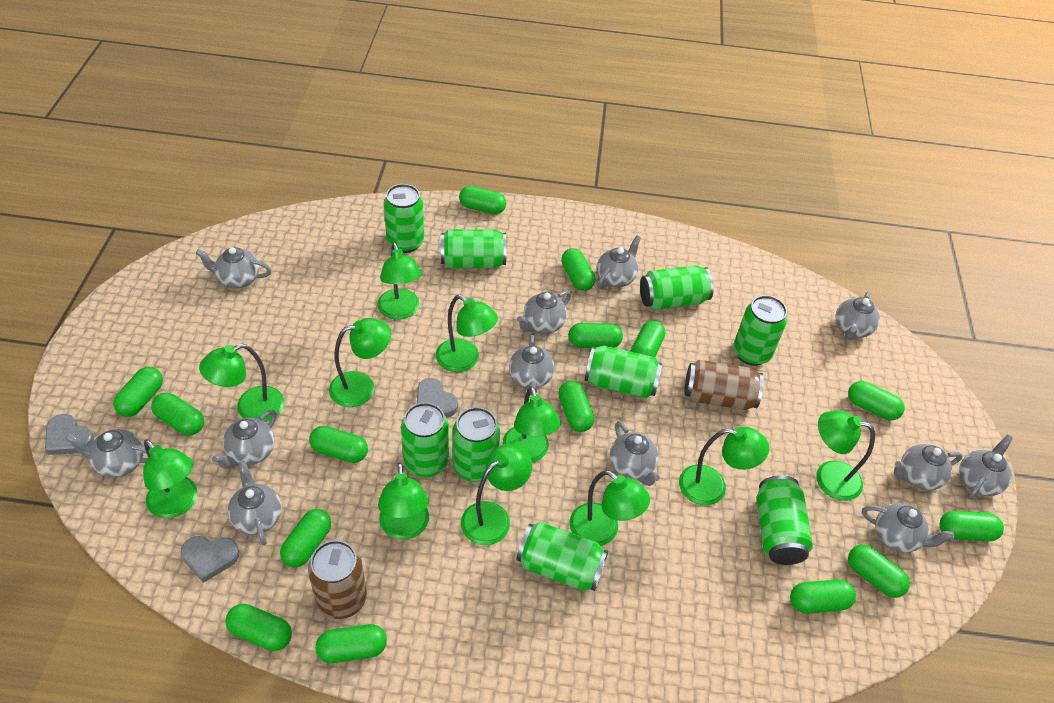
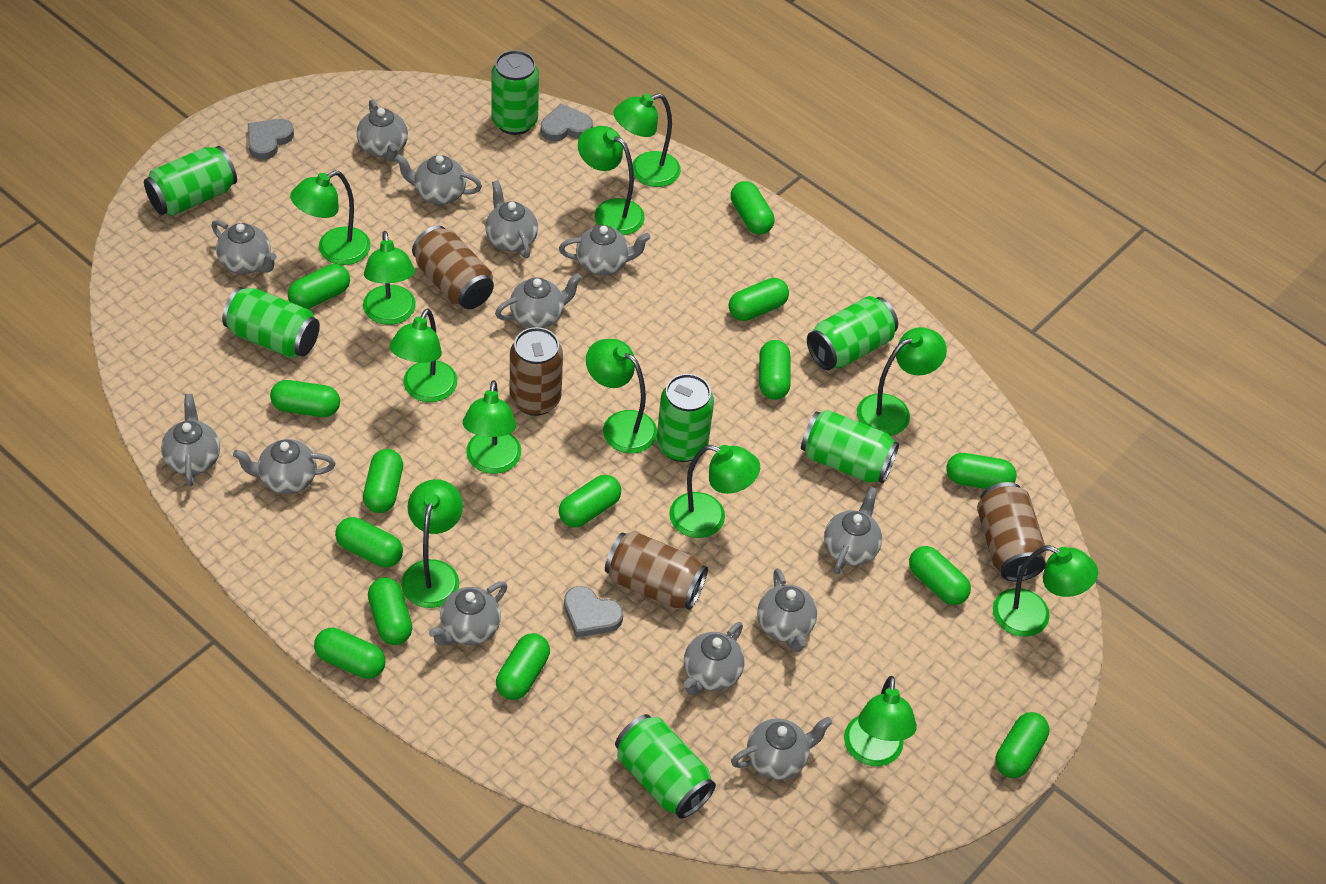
brown can: [308,540,367,619] [685,360,764,410] = 2 -> [412,225,494,309] [510,327,563,416] [605,531,708,610] [977,482,1046,582] = 4
green can: [384,184,424,253] [401,402,449,477] [441,229,507,268] [453,407,500,482] [517,522,608,591] [584,345,662,399] [640,265,714,310] [733,295,787,366] [757,475,813,565] = 9 -> [144,146,237,216] [222,287,320,358] [491,50,539,135] [615,714,716,819] [657,374,714,462] [801,410,899,484] [807,296,898,370] = 7
green capsule: [113,367,163,417] [151,393,204,435] [225,604,292,651] [280,509,331,567] [309,426,368,463] [316,624,387,663] [459,186,506,214] [558,381,594,432] [561,248,596,291] [569,323,623,348] [630,320,665,357] [790,580,856,614] [848,381,905,420] [848,545,910,598] [940,511,1004,542] = 15 -> [270,380,340,417] [288,264,350,309] [314,628,386,679] [335,517,403,568] [363,449,403,513] [368,577,412,645] [496,633,550,700] [559,475,621,527] [729,278,789,321] [731,181,774,234] [759,340,791,400] [909,546,971,605] [946,453,1016,489] [996,712,1049,778] = 14
green lamp: [143,439,197,518] [199,344,284,422] [329,318,391,407] [377,242,422,320] [378,462,429,540] [436,295,498,372] [461,444,532,545] [503,386,561,463] [569,470,650,546] [679,427,769,505] [816,411,875,501] = 11 -> [290,171,371,265] [363,231,416,325] [389,309,457,402] [401,479,463,608] [463,380,521,474] [578,126,645,235] [586,339,657,453] [614,93,681,187] [669,445,760,538] [844,676,917,766] [857,327,947,436] [993,545,1098,637] = 12
grey teapot: [65,429,148,478] [196,247,271,288] [212,410,277,469] [228,461,282,545] [509,334,554,395] [517,290,571,333] [597,236,641,289] [610,421,660,486] [835,291,880,340] [862,503,955,553] [894,444,963,490] [959,435,1013,499] = 12 -> [161,394,220,487] [211,220,277,274] [233,439,335,494] [357,99,408,162] [395,154,482,205] [429,581,507,645] [485,180,538,258] [495,273,582,328] [559,225,651,276] [684,622,744,695] [731,717,832,780] [757,568,817,652] [824,487,882,575] = 13

